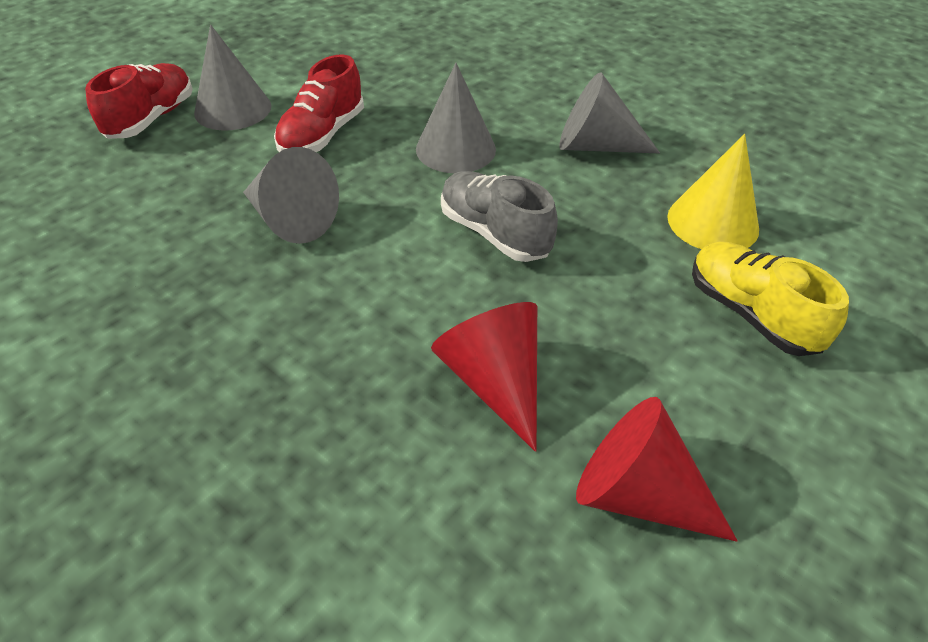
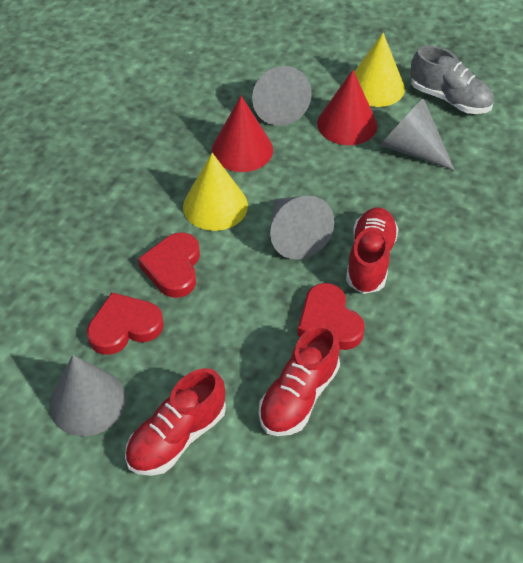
red heart: none = 0 -> [87,292,164,355] [138,232,200,298] [297,283,365,350] = 3
red shoe: [85,63,193,139] [274,54,364,152] = 2 -> [125,368,226,476] [259,324,340,436] [346,208,399,294] = 3
yellow cone: [667,134,759,249] = 1 -> [183,153,248,231] [354,33,405,107] = 2
yellow shoe: [692,241,849,356] = 1 -> none = 0

